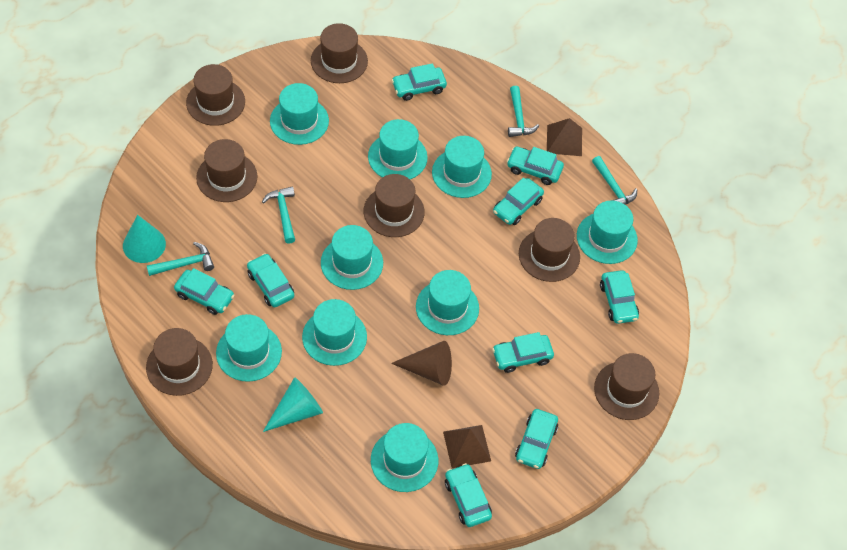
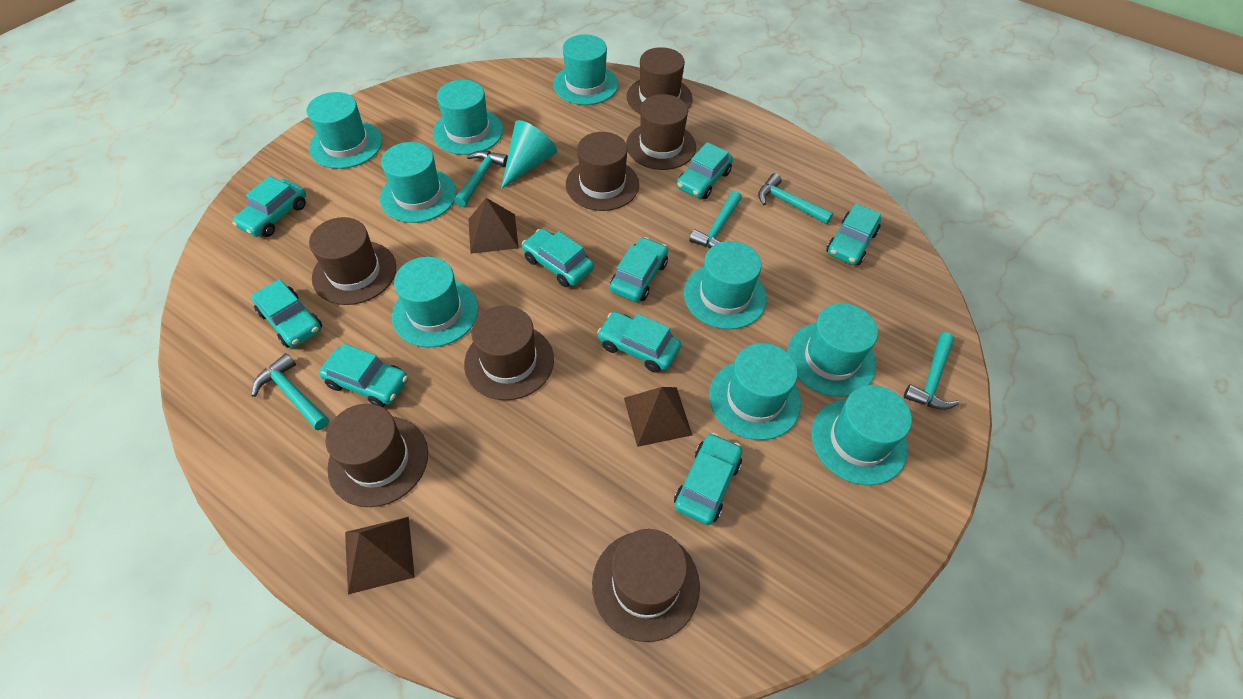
brown cone: [391,341,452,386] = 1 -> none = 0
brown pyramid: [443,425,491,468] [547,118,582,156] = 2 -> [345,517,415,594] [468,198,519,254] [624,387,692,447] = 3
turquoise cone: [123,215,166,263] [263,377,323,432] = 2 -> [501,120,557,189] = 1
turquoise hammer: [147,242,214,276] [262,186,295,244] [508,86,539,137] [592,156,637,205] = 4 -> [252,353,329,430] [454,150,508,207] [689,191,742,248] [758,173,833,224] [904,333,959,410] = 5

